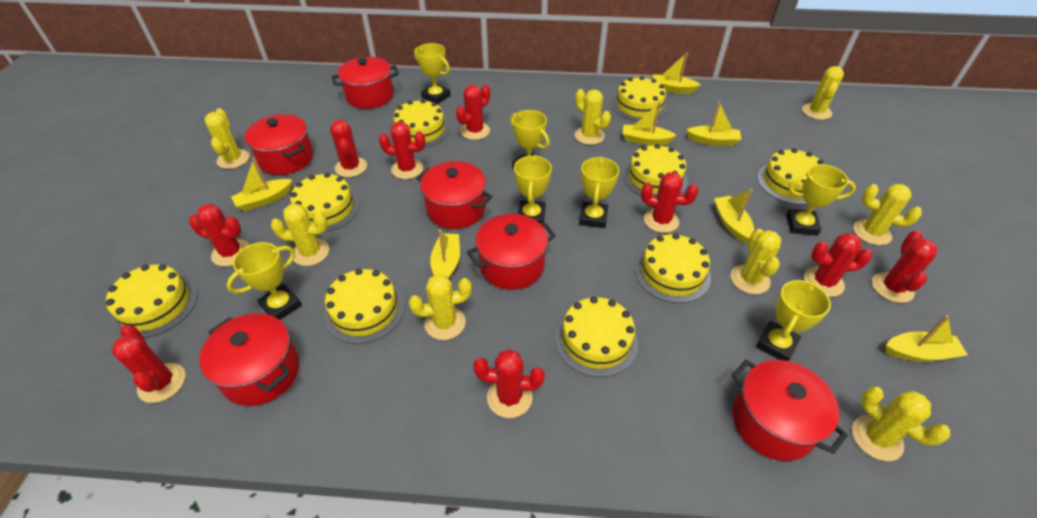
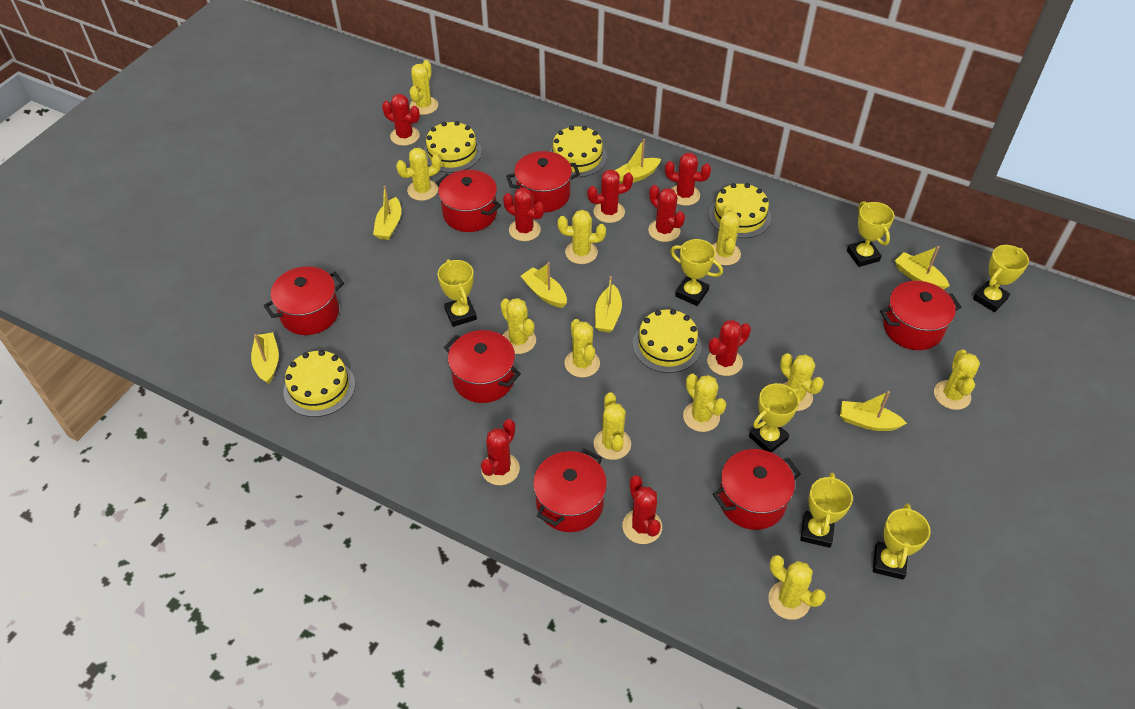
red cactus: [112,325,185,403] [189,204,249,267] [330,120,367,177] [379,122,425,179] [456,84,490,140] [473,349,545,418] [641,172,698,233] [804,233,872,297] [872,230,937,303] = 9 -> [382,94,420,146] [481,419,520,485] [503,187,544,241] [588,170,633,223] [622,475,662,544] [648,185,685,242] [665,153,711,206] [707,320,751,376] = 8
red pot: [199,313,299,406] [245,114,313,175] [332,57,399,109] [416,161,492,229] [467,214,556,290] [731,360,848,461] = 6 -> [263,266,344,335] [436,170,501,232] [444,330,521,403] [506,151,580,213] [533,448,607,532] [713,449,801,530] [880,281,961,350] = 7
yellow cactus: [205,108,250,169] [271,203,330,266] [409,274,472,340] [575,89,611,145] [731,229,781,294] [802,66,844,120] [852,387,950,461] [854,184,922,245] = 8 -> [396,148,441,201] [410,60,438,115] [501,298,536,354] [558,210,606,264] [565,319,600,378] [594,392,631,460] [683,374,726,432] [712,204,741,265] [768,555,826,620] [780,353,824,411] [934,349,980,410] = 11
yellow cake: [106,264,198,338] [290,173,360,232] [324,268,405,344] [393,99,450,148] [555,296,638,377] [612,76,667,122] [623,144,688,196] [635,233,711,303] [757,148,824,205] = 9 -> [284,350,355,417] [424,121,482,173] [549,126,607,177] [633,309,702,373] [709,183,771,238] = 5

